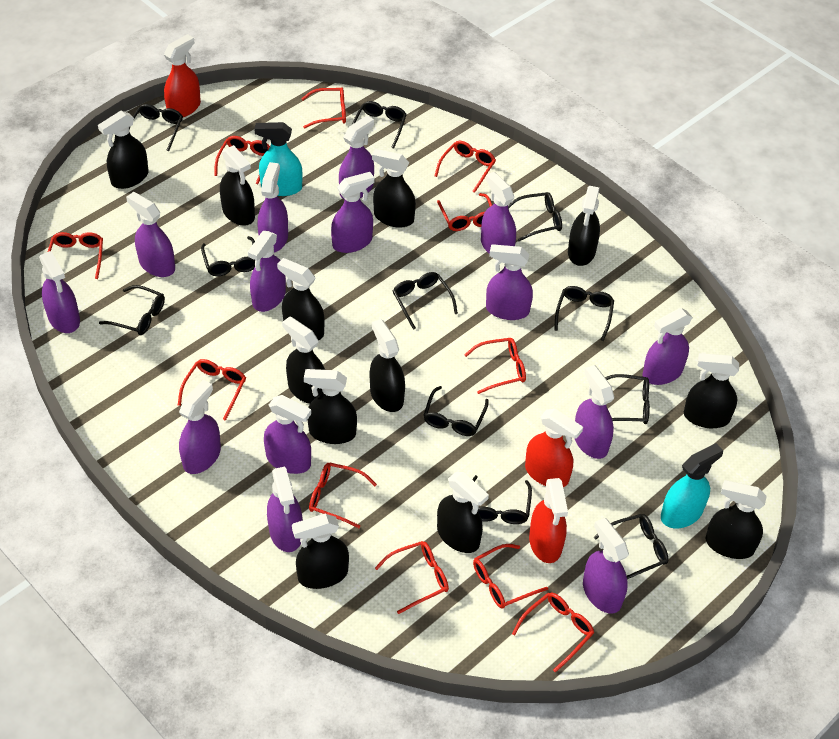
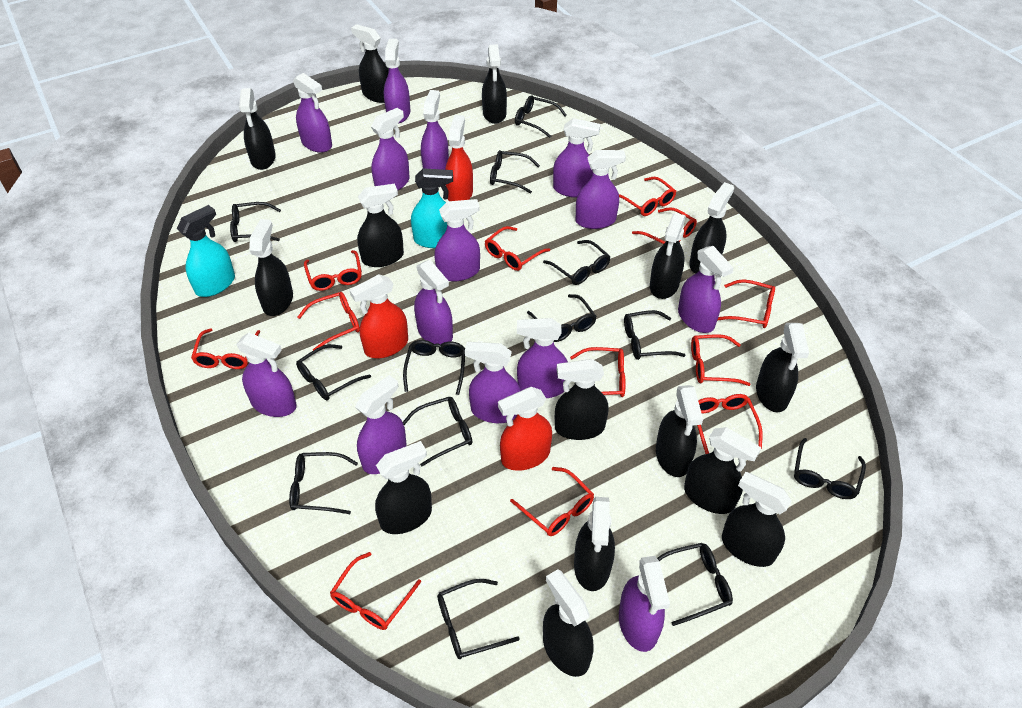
black glasses: [99,285,165,335] [129,104,183,151] [201,236,255,276] [353,101,407,149] [393,272,458,330] [424,386,489,436] [472,475,532,524] [508,192,562,241] [554,286,614,341] [594,514,668,579] [605,374,650,424] = 11 -> [230,202,281,242] [289,452,358,514] [296,344,371,400] [403,340,465,395] [403,397,472,466] [437,579,520,659] [490,150,540,194] [515,95,567,138] [527,294,597,342] [543,240,611,285] [624,310,686,360] [657,543,733,626] [794,438,866,499] = 13
black spray bottle: [98,111,149,189] [220,145,255,226] [277,258,325,340] [282,317,325,404] [292,514,349,589] [304,369,357,444] [370,319,405,412] [372,149,416,228] [437,472,489,553] [568,186,600,266] [684,353,739,428] [706,480,767,559] = 12 -> [239,88,276,170] [249,219,293,316] [351,24,389,103] [357,184,404,267] [375,441,432,534] [482,44,507,124] [543,569,594,677] [555,359,609,440] [574,497,615,591] [650,213,686,299] [656,385,703,477] [684,427,762,514] [689,182,734,273] [722,472,792,567] [756,323,809,412] = 15
red glasses: [48,232,103,279] [178,359,246,421] [214,136,270,184] [301,87,346,128] [309,462,377,528] [375,541,449,614] [435,141,496,193] [437,193,492,231] [464,338,526,394] [473,544,548,609] [512,593,594,673] = 11 -> [191,328,260,369] [298,292,360,350] [304,250,362,291] [330,552,421,630] [485,226,550,271] [510,467,594,536] [570,347,626,397] [619,177,676,216] [632,207,697,244] [691,334,751,386] [697,394,763,454] [718,279,775,328] = 12

